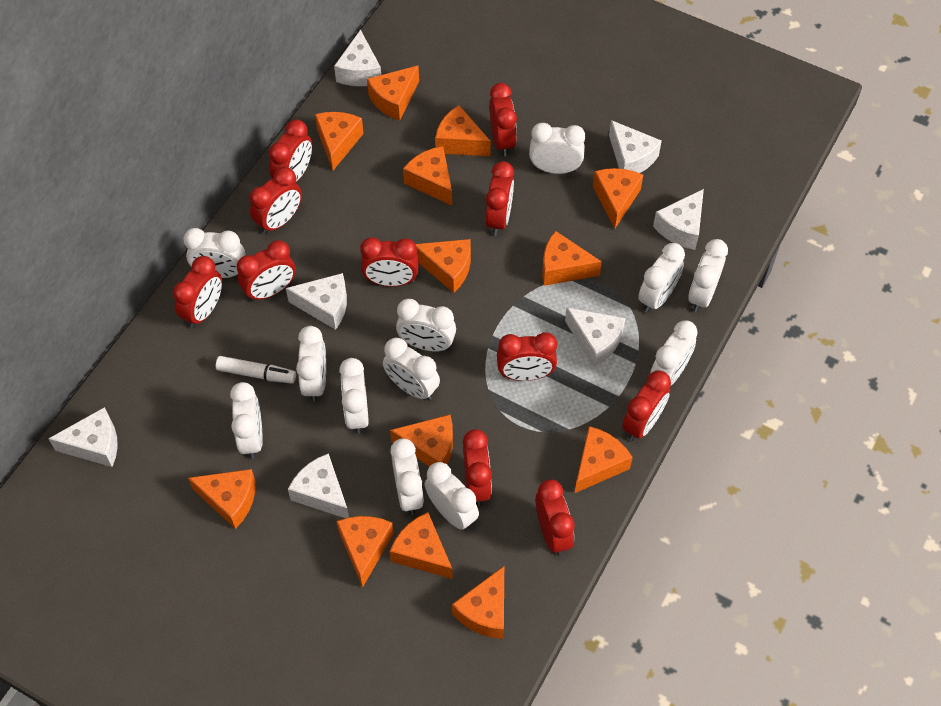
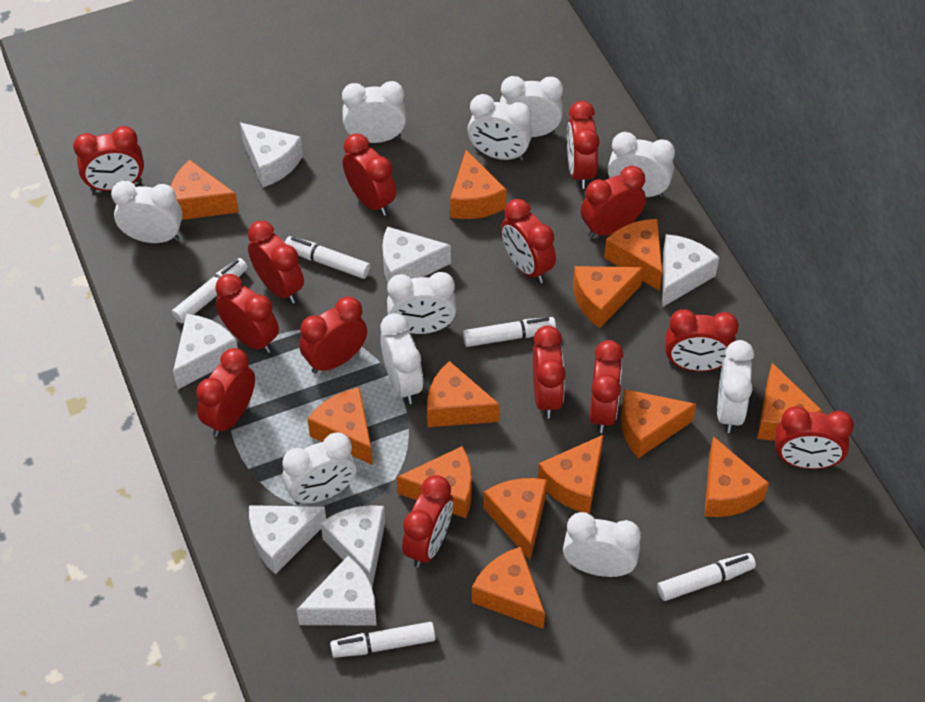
red clock: [173,256,222,328] [237,240,296,301] [250,167,302,234] [269,119,312,183] [360,237,419,287] [463,429,492,506] [485,161,514,236] [489,83,517,156] [497,332,557,381] [536,479,575,555] [622,371,671,441] = 11 -> [73,126,144,192] [196,348,255,437] [215,274,279,353] [248,221,304,304] [299,296,367,374] [343,133,396,216] [402,475,453,568] [501,199,556,283] [533,325,566,418] [567,101,599,189] [581,166,646,238] [590,340,623,433] [665,309,739,371] [775,406,854,469] = 14
white clock: [183,228,246,278] [230,382,263,459] [296,326,326,402] [339,358,369,434] [383,338,440,400] [390,439,424,515] [396,299,456,352] [424,462,479,530] [529,123,585,174] [638,243,685,313] [650,320,698,385] [688,239,728,312] = 12 -> [111,181,183,243] [282,432,356,504] [342,81,406,143] [380,313,423,404] [387,272,456,334] [468,94,533,161] [500,76,563,137] [563,512,641,577] [608,132,675,198] [717,340,754,433] = 10
white marker: [216,356,296,384] = 1 -> [172,258,248,323] [285,236,370,279] [330,622,436,658] [463,317,556,347] [657,553,756,601] = 5

